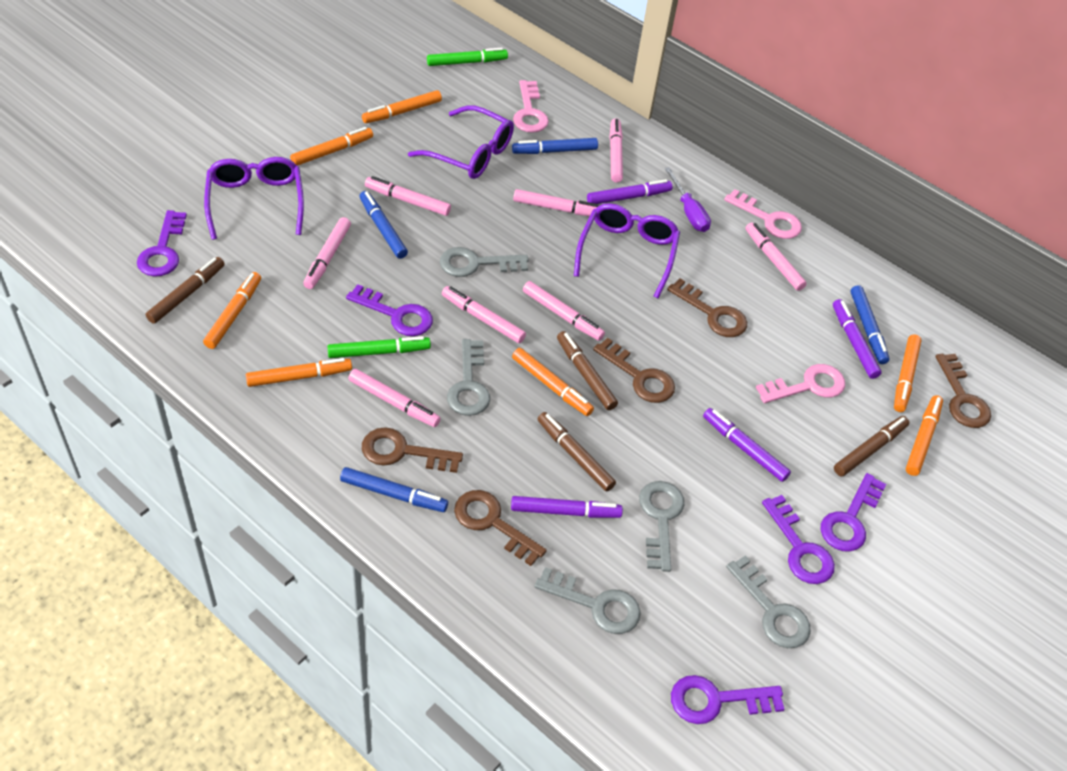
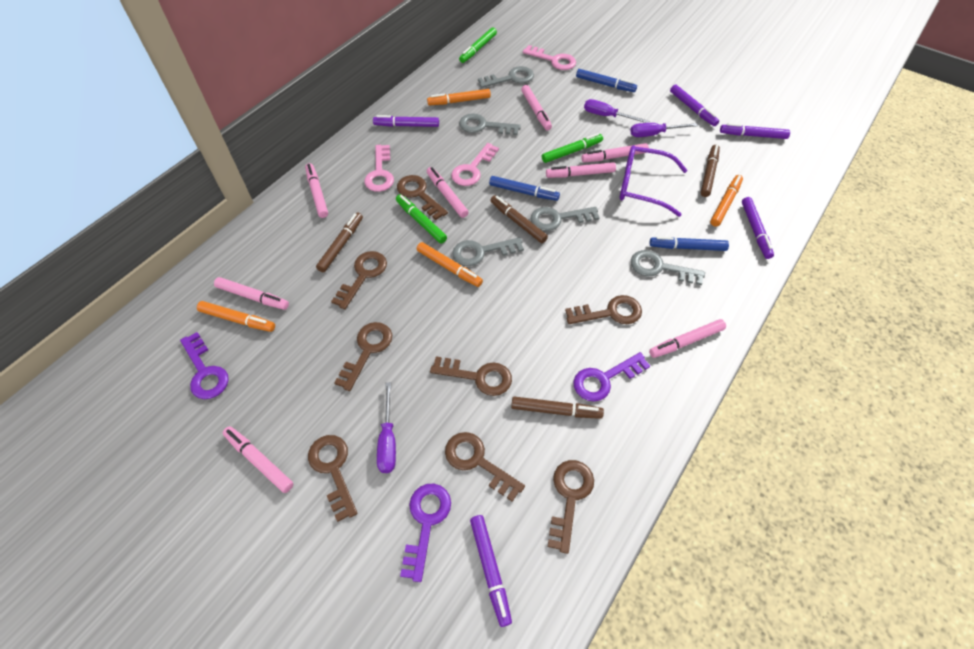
blue marker: [340,467,448,512] [359,191,408,259] [512,138,598,154] [850,285,889,364] = 4 -> [489,176,560,201] [576,69,637,92] [649,236,729,251] = 3
brown key: [362,427,463,473] [454,490,547,566] [593,338,675,403] [667,279,747,337] [935,354,991,428] = 5 -> [308,435,357,522] [331,251,387,309] [334,322,392,391] [397,175,448,220] [430,356,512,396] [445,432,525,502] [548,460,594,554] [565,295,642,324] = 8
green marker: [327,336,431,358] [427,48,508,66] = 2 -> [396,194,447,243] [459,27,497,63] [542,133,603,163] = 3
orange marker: [203,272,261,349] [246,358,352,387] [290,127,373,166] [362,90,442,123] [512,348,594,416] [894,334,922,412] [906,395,943,476] = 7 -> [197,301,275,332] [417,242,483,287] [427,89,491,105] [710,175,743,227] = 4
purple glasses: [204,157,304,240] [408,105,514,179] [574,203,680,298] = 3 -> [620,145,687,217] = 1
purple key: [137,210,187,277] [346,284,433,336] [671,675,785,724] [762,495,835,584] [821,473,886,552] = 5 -> [180,332,229,399] [400,484,451,582] [573,352,650,401] = 3
purple marker: [511,496,623,518] [587,179,672,204] [703,408,791,482] [833,299,882,379] = 4 -> [373,115,439,127] [470,515,512,627] [670,84,719,126] [720,123,790,139] [742,197,774,259] = 5
purple screwdriver: [665,167,711,232] = 1 -> [377,382,396,473] [584,99,649,123] [630,123,698,137] = 3

